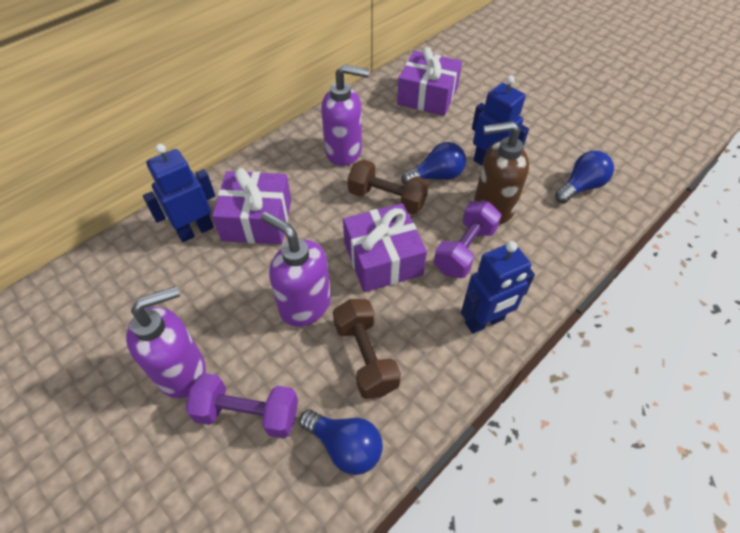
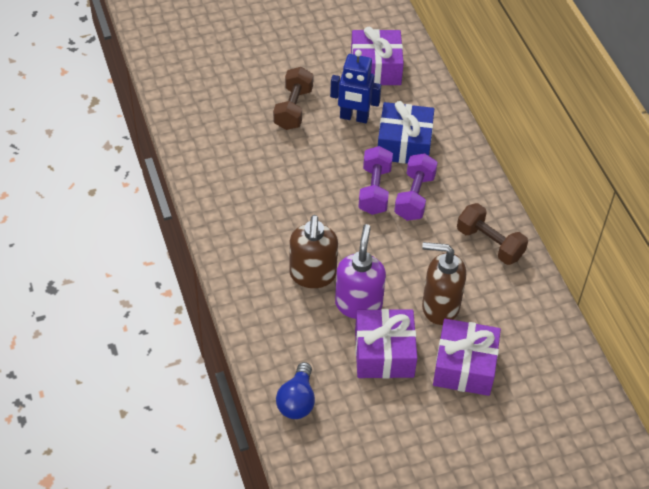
blue gift: none = 0 -> [378,101,434,164] = 1
blue light bulb: [299,409,383,475] [402,142,466,185] [555,151,614,203] = 3 -> [276,362,315,419] = 1
blue robot: [143,144,215,242] [461,241,535,334] [472,75,529,166] = 3 -> [330,50,381,123] = 1
brown soap dispenser: [474,121,529,224] = 1 -> [289,215,338,288] [422,242,466,325] = 2
purple soap dispenser: [126,286,206,398] [261,212,331,327] [321,64,370,166] = 3 -> [335,224,386,319] = 1

